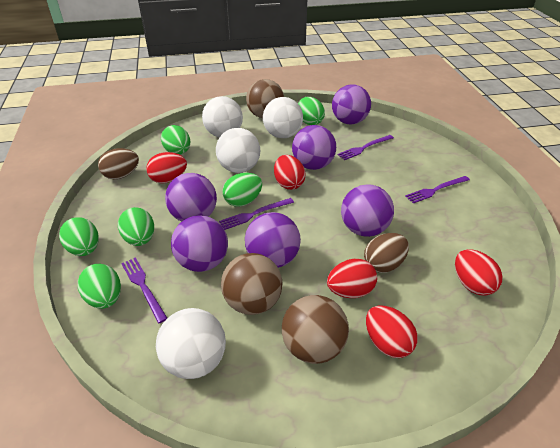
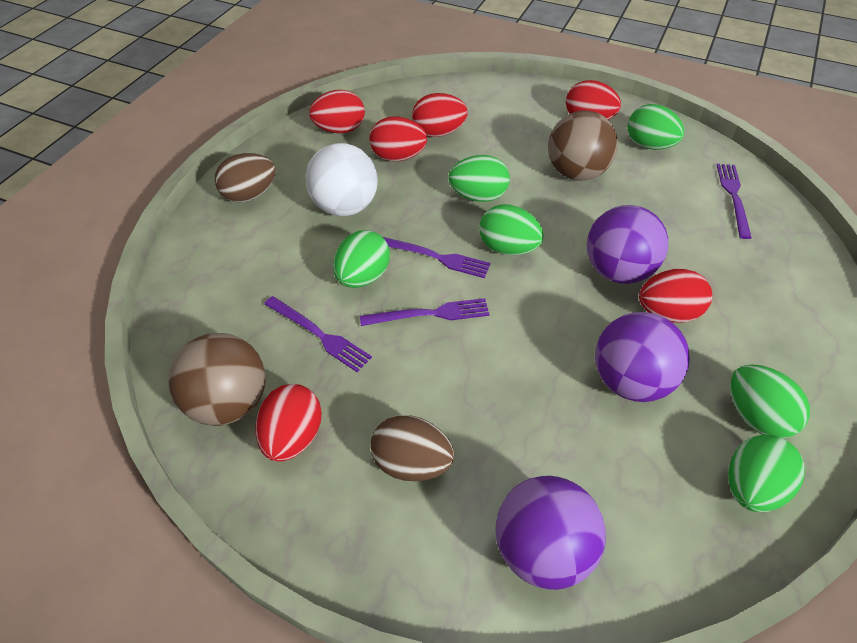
brown ball: [221,253,282,315] [246,79,284,118] [282,295,349,364] = 3 -> [169,333,266,426] [548,110,618,181] = 2
purple ball: [165,173,217,222] [171,215,228,272] [245,212,301,268] [292,125,336,170] [332,85,371,125] [341,184,394,237] = 6 -> [496,476,606,590] [587,205,668,284] [595,312,690,402] = 3
red egg: [146,152,187,183] [274,155,306,190] [327,259,377,298] [366,305,418,358] [455,249,503,296] = 5 -> [255,384,322,462] [309,90,365,133] [369,116,427,161] [412,93,468,137] [566,80,621,120] [639,269,712,323] = 6
white ball: [156,308,226,379] [202,96,243,137] [216,128,260,173] [263,97,303,138] = 4 -> [305,143,378,216] = 1

